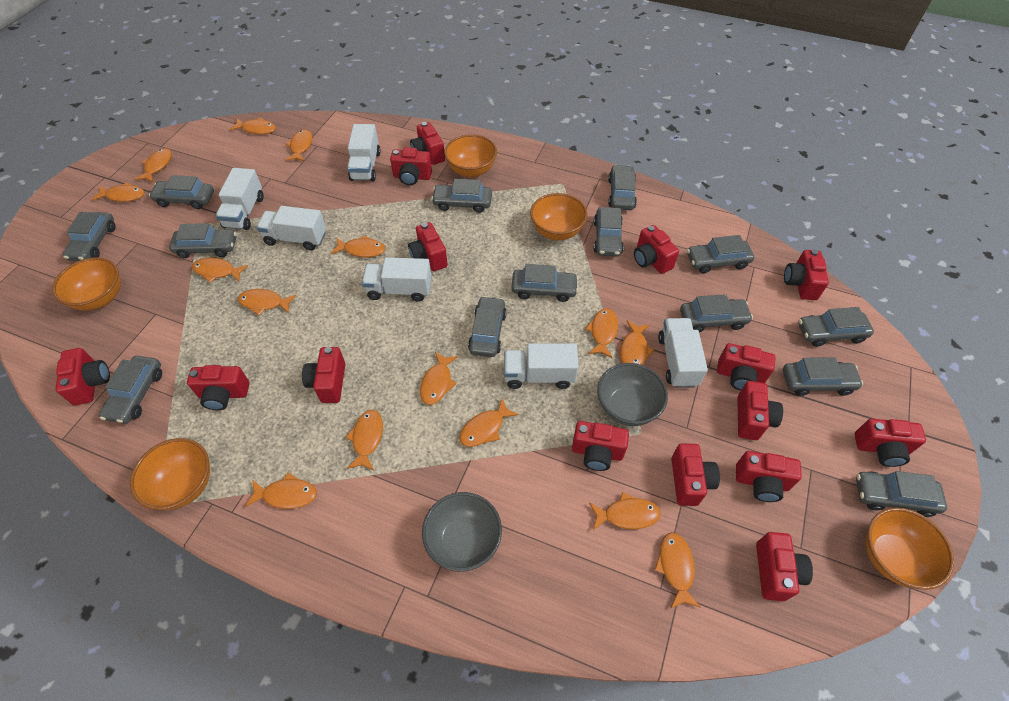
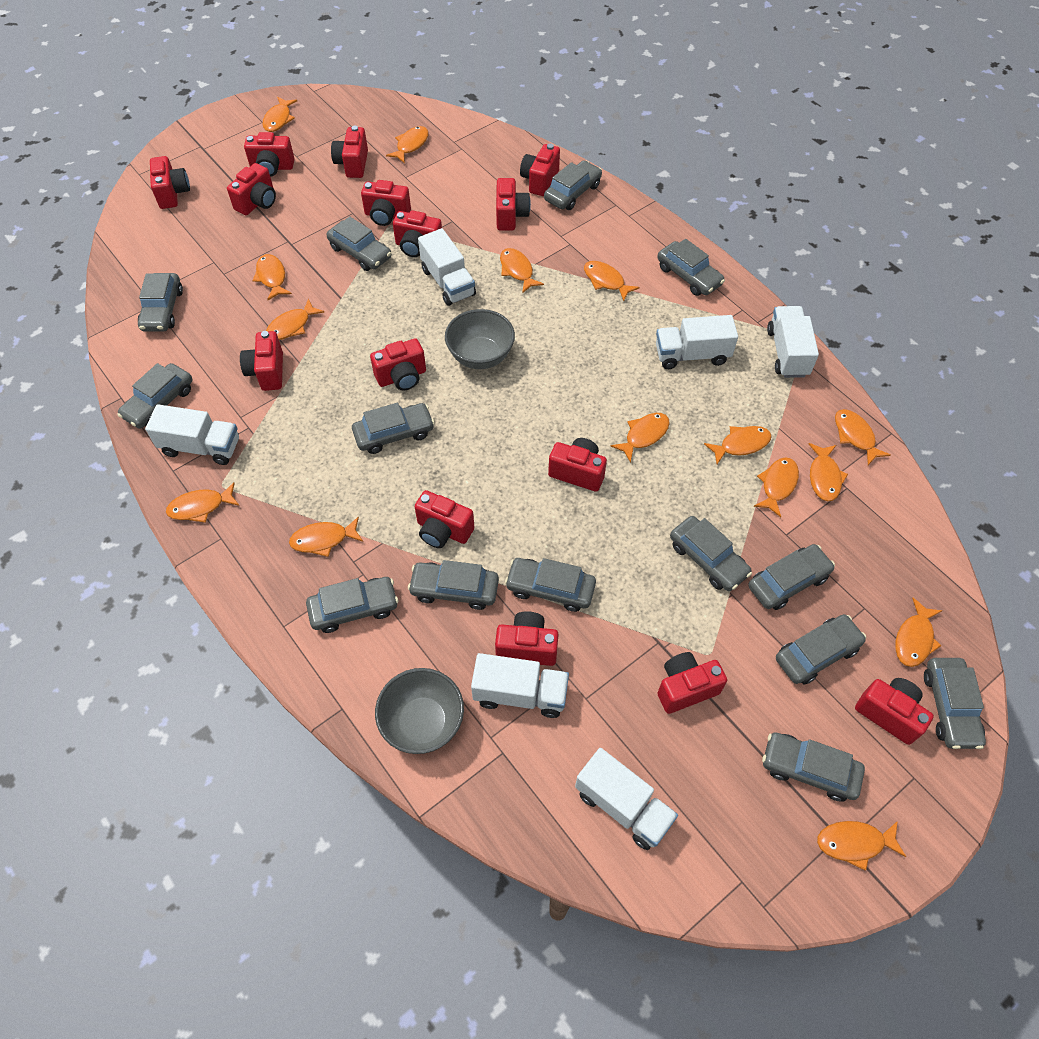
orange bowl: [52,257,121,311] [130,438,210,510] [444,134,497,178] [530,193,587,240] [865,508,954,590] = 5 -> none = 0

